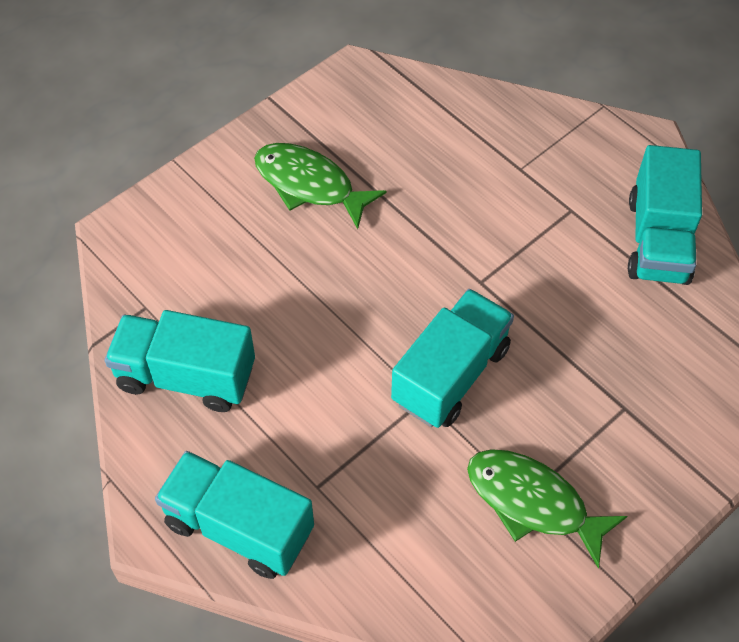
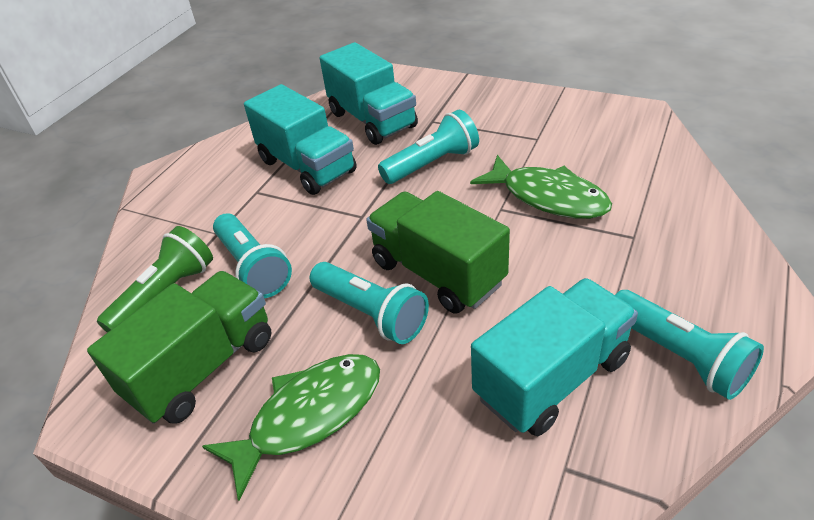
green flashlight: none = 0 -> [97,226,213,333] = 1
green truck: none = 0 -> [87,271,271,424] [366,191,510,314] = 2
turquoise flashlight: none = 0 -> [213,213,292,298] [310,262,429,344] [378,109,479,184] [615,290,764,400] = 4
turquoise truck: [105,310,255,412] [155,451,314,579] [391,289,514,428] [628,145,702,285] = 4 -> [244,84,357,195] [320,42,418,145] [471,278,638,436] = 3

